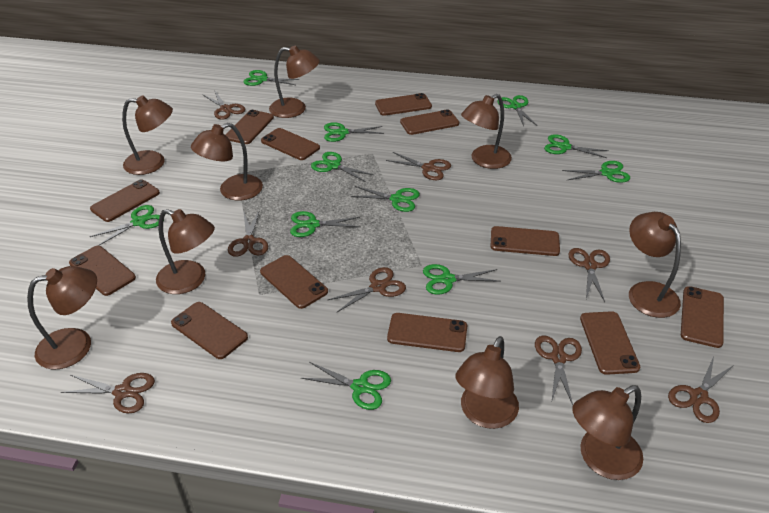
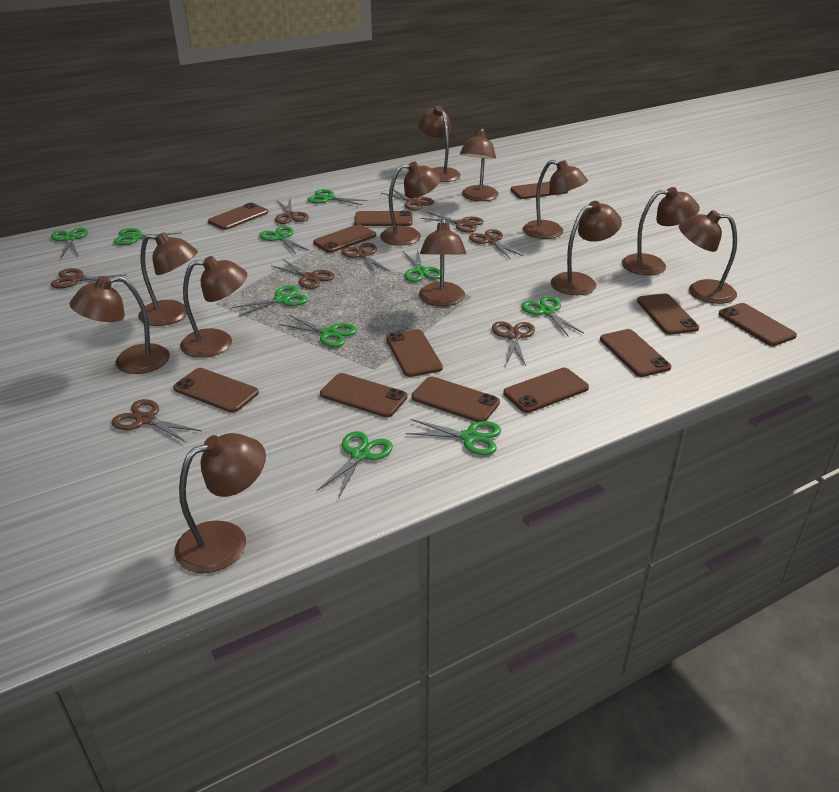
brown lamp: [27,266,97,370] [122,96,173,175] [156,209,215,294] [191,123,263,201] [269,45,320,118] [456,336,519,429] [461,94,512,169] [572,385,643,480] [629,212,681,318] = 9 -> [70,276,170,374] [138,232,198,326] [174,433,266,573] [180,256,247,358] [380,161,441,246] [418,106,461,182] [419,218,466,306] [460,128,498,201] [523,160,588,239] [551,201,622,295] [622,187,700,275] [679,210,737,304] = 12
brown scissors: [61,373,155,414] [202,90,245,120] [228,209,268,257] [328,267,406,313] [386,152,451,180] [535,335,582,405] [568,248,610,302] [668,356,734,423] = 8 -> [51,268,127,288] [111,399,201,442] [272,259,335,289] [275,198,309,224] [341,243,390,274] [382,189,434,211] [421,212,484,232] [469,229,523,258] [492,321,535,366] = 9
green scissors: [90,205,164,246] [243,70,300,86] [290,211,360,237] [301,362,391,410] [311,152,374,182] [324,122,384,142] [351,186,420,212] [423,264,501,295] [498,95,537,126] [544,134,609,158] [562,161,630,183] = 11 -> [51,228,88,258] [114,228,182,245] [231,285,308,317] [259,226,310,254] [279,315,357,347] [308,189,368,205] [317,431,393,499] [402,248,440,282] [405,419,501,455] [521,296,584,336] = 10

